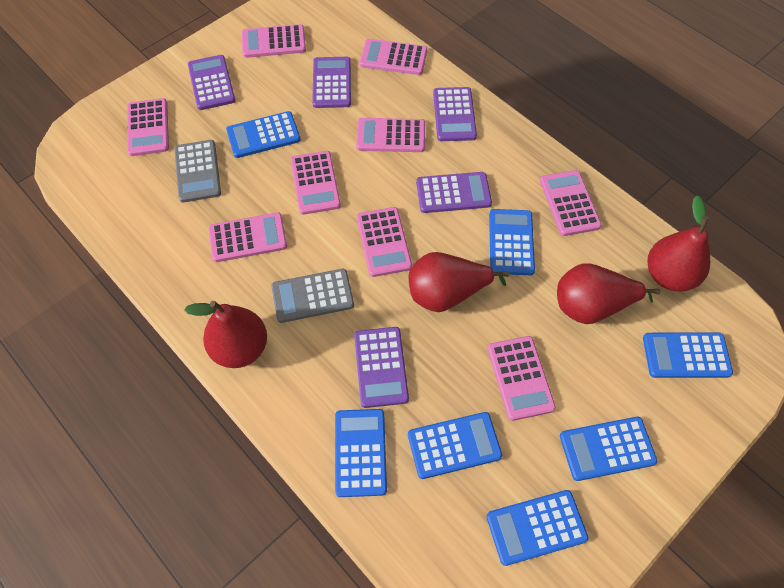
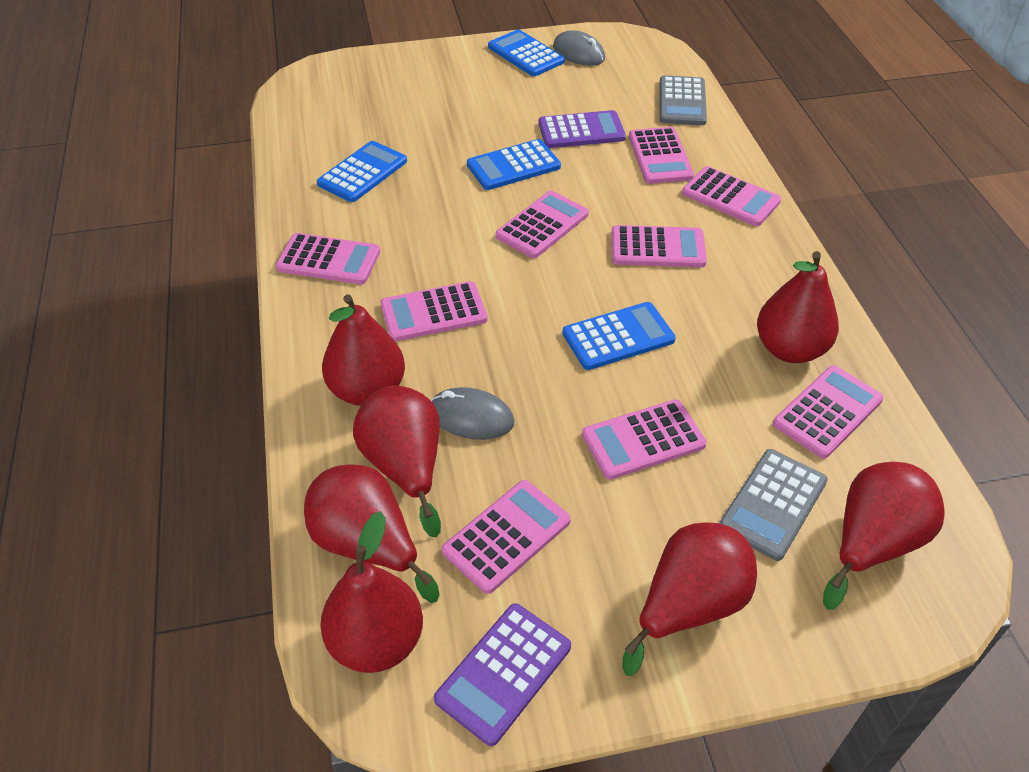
blue calculator: [226,111,301,158] [335,409,387,497] [408,412,502,479] [486,490,589,566] [489,209,535,275] [560,417,657,481] [643,333,733,378] = 7 -> [317,141,407,202] [467,139,561,190] [488,29,565,76] [562,302,676,370] = 4
grey mouse: none = 0 -> [431,387,514,440] [553,30,605,66] = 2
purple calculator: [188,55,236,110] [312,57,351,108] [354,327,409,408] [416,172,492,213] [433,87,477,141] = 5 -> [434,603,571,746] [539,110,626,148] = 2
red pear: [184,301,267,368] [409,252,510,312] [557,263,661,324] [648,196,710,291] = 4 -> [304,464,440,603] [320,511,423,673] [322,294,405,406] [353,386,441,537] [622,522,757,676] [757,251,839,363] [823,462,945,610] = 7

